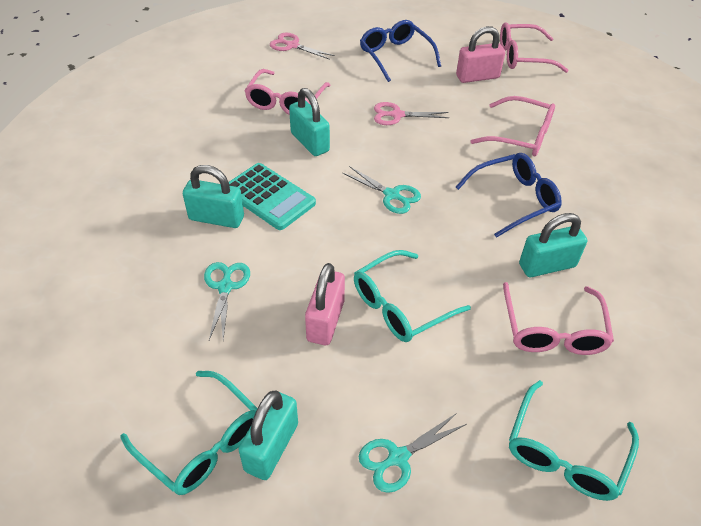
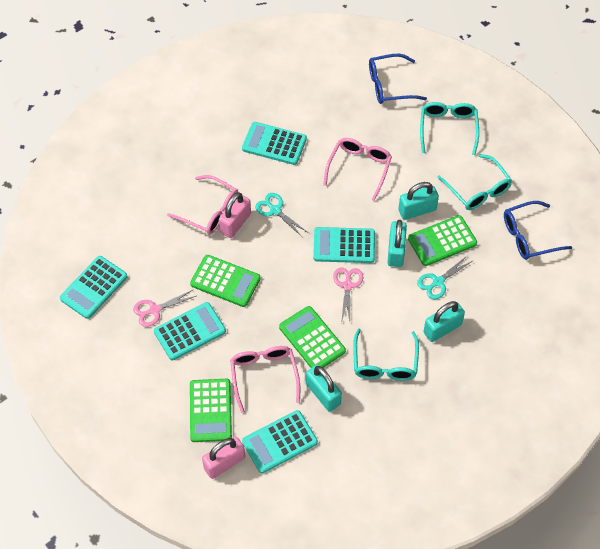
green calculator: none = 0 -> [190,255,260,307] [190,379,232,442] [279,306,346,368] [408,215,477,266] = 4
pink glasses: [245,69,331,115] [470,96,555,156] [500,22,568,73] [503,282,614,355] = 4 -> [167,175,238,235] [230,346,300,413] [323,138,392,201] = 3
turquoise calculator: [229,163,316,230] = 1 -> [60,256,128,319] [154,302,226,360] [242,122,307,165] [242,410,318,474] [313,227,375,263] = 5
turquoise scissors: [204,262,250,340] [342,166,421,214] [359,413,467,493] = 3 -> [255,193,307,237] [417,256,472,299] = 2

